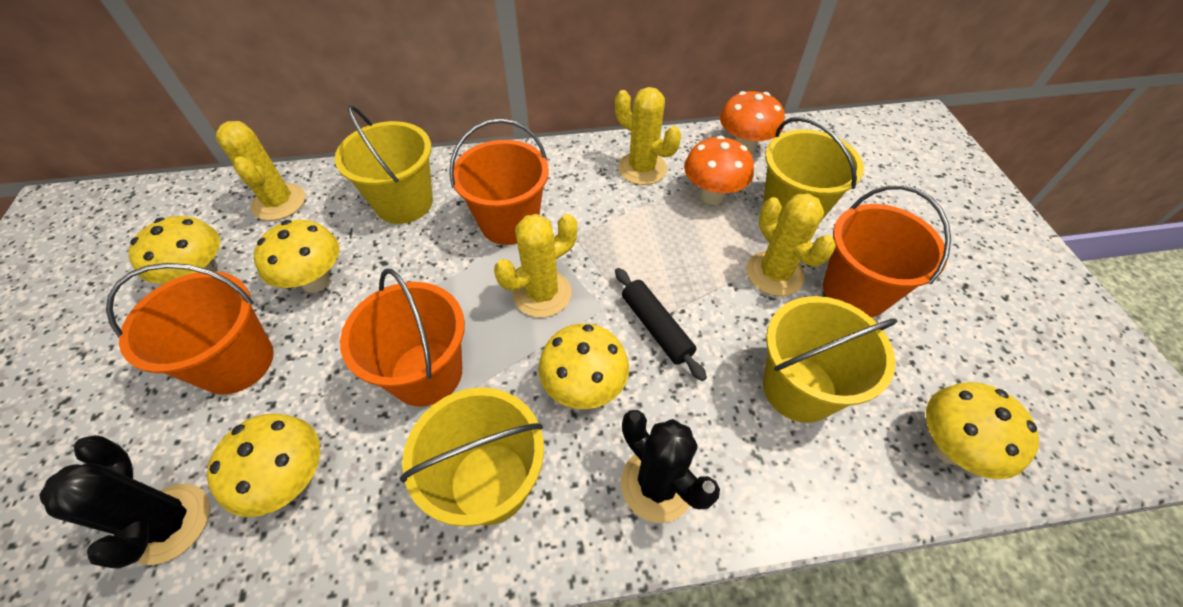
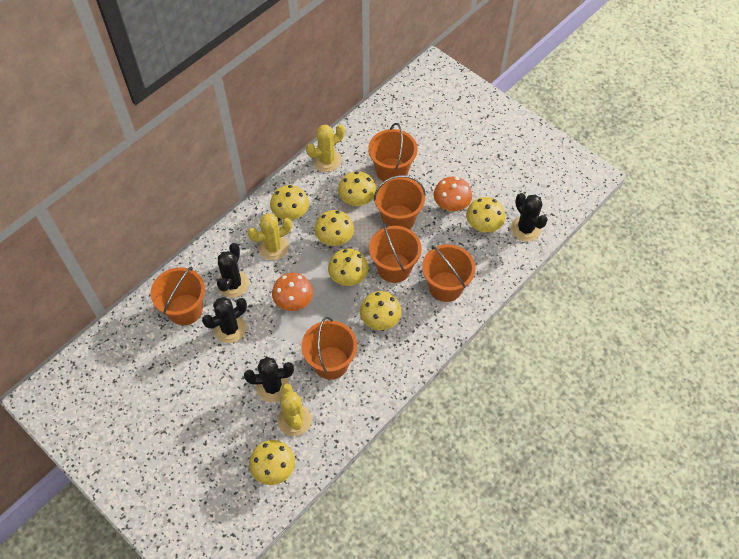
black cactus: [39,435,210,569] [621,410,720,523] = 2 -> [202,297,247,343] [217,243,249,298] [244,357,294,402] [511,193,548,241] = 4
black rolling pin: [615,268,707,381] = 1 -> none = 0
orange bucket: [106,263,274,395] [340,268,465,407] [449,118,549,245] [823,185,951,318] = 4 -> [150,267,205,325] [301,317,357,380] [368,123,417,181] [369,223,422,283] [374,175,426,229] [422,244,475,302] = 6
yellow bucket: [335,105,433,224] [400,387,544,527] [763,117,864,221] [763,296,897,423] = 4 -> none = 0
yellow cactus: [216,121,305,221] [494,214,577,318] [615,87,681,185] [747,194,836,296] = 4 -> [248,213,292,260] [278,384,312,436] [306,124,345,172] = 3
yellow mushroom: [129,216,220,283] [207,413,320,517] [254,220,340,293] [538,323,629,409] [926,382,1039,479] = 5 -> [249,440,295,485] [270,185,309,221] [315,210,354,246] [328,249,369,286] [338,171,377,207] [360,291,402,330] [466,197,506,233] = 7

